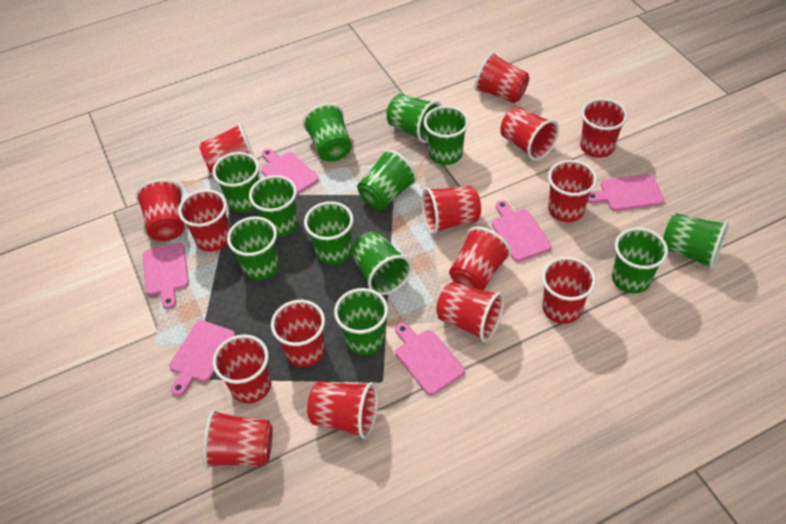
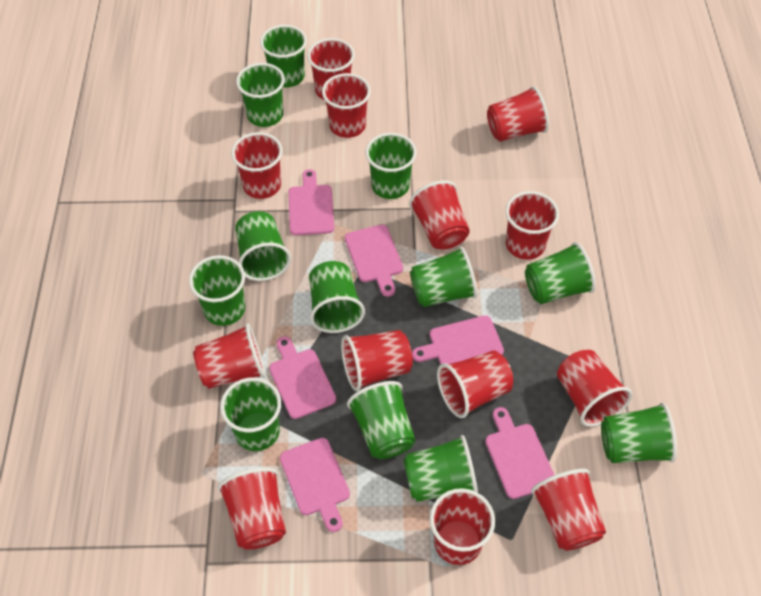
red cup: [136,179,184,241] [178,189,230,252] [199,123,255,173] [203,410,273,468] [213,334,271,403] [271,300,325,367] [307,381,378,439] [422,186,481,234] [437,282,504,342] [449,227,511,291] [475,52,529,103] [500,107,559,161] [542,257,596,324] [548,160,597,222] [580,98,628,158] = 15 -> [193,323,266,389] [217,467,286,550] [231,132,283,199] [307,38,355,100] [322,73,371,138] [341,330,413,391] [409,181,470,250] [430,488,495,565] [437,350,513,418] [487,86,549,142] [505,191,559,260] [531,469,606,551] [557,350,632,427] = 13

